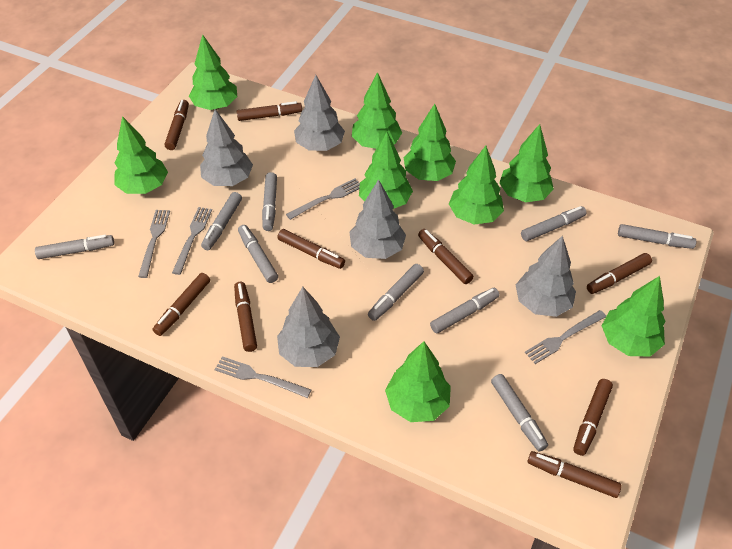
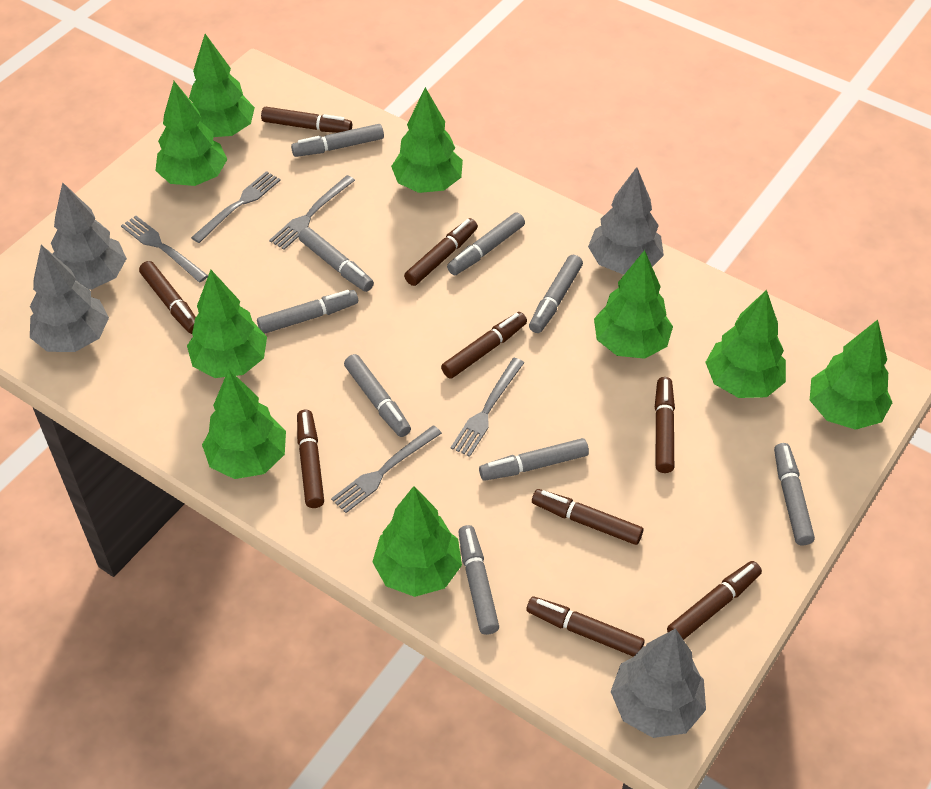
grey tree: [200,109,253,186] [277,287,340,367] [294,75,345,151] [350,179,406,259] [516,236,576,317] = 5 -> [30,245,109,352] [51,182,127,290] [588,167,664,274] [611,628,706,738] = 4

